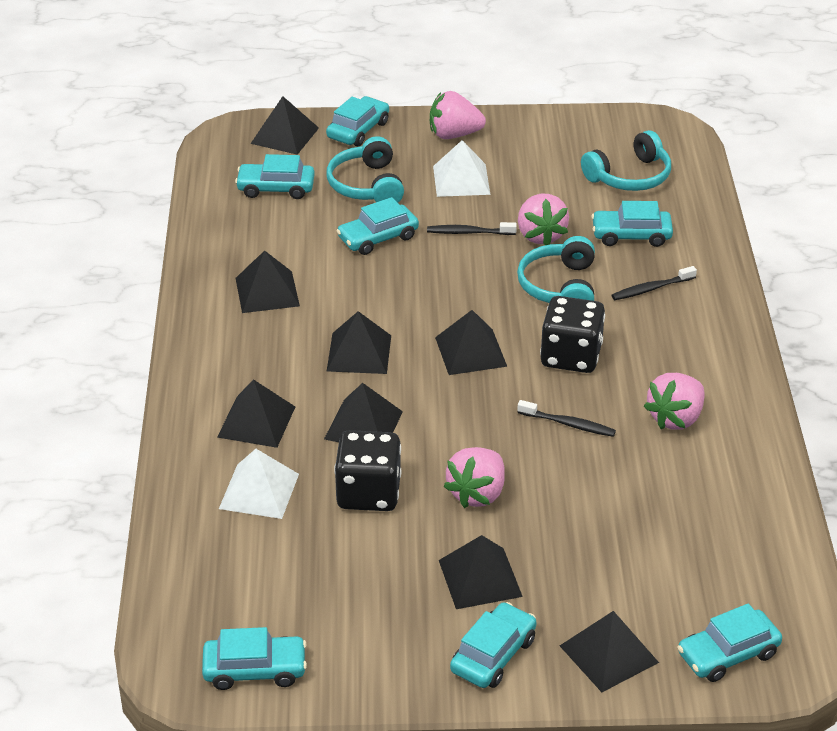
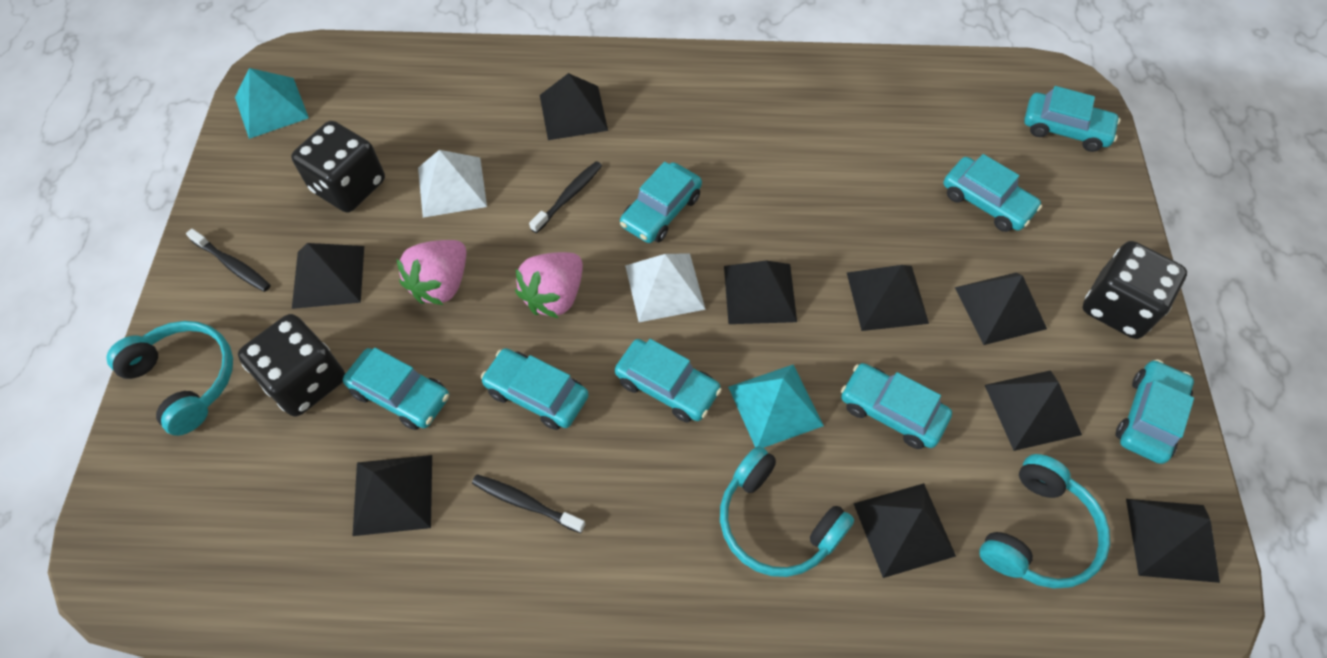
black dice: [334,430,401,511] [540,296,605,373] = 2 -> [238,314,345,417] [291,121,385,213] [1082,241,1187,339] = 3
black pyramid: [217,379,295,448] [236,250,300,313] [251,96,319,155] [324,383,403,442] [327,311,391,374] [435,310,507,375] [439,535,523,609] [560,611,659,692] = 8 -> [292,243,364,309] [353,455,432,536] [540,73,608,140] [724,260,797,324] [847,265,929,331] [853,483,956,578] [955,272,1047,345] [985,370,1082,451] [1126,499,1220,583] = 9
pink strawberry: [430,91,486,139] [444,447,505,508] [518,194,569,245] [644,373,705,430] = 4 -> [397,240,466,305] [515,252,583,318] = 2
turquoise car: [202,627,307,690] [235,154,315,199] [326,96,389,146] [337,197,419,255] [450,602,537,688] [591,201,673,247] [677,604,782,682] = 7 -> [343,348,449,430] [481,348,589,430] [615,339,722,422] [620,162,702,243] [841,363,952,449] [943,154,1042,232] [1024,86,1120,152] [1116,359,1194,464] = 8
turquoise pyramid: none = 0 -> [235,68,309,139] [728,364,824,448] = 2

